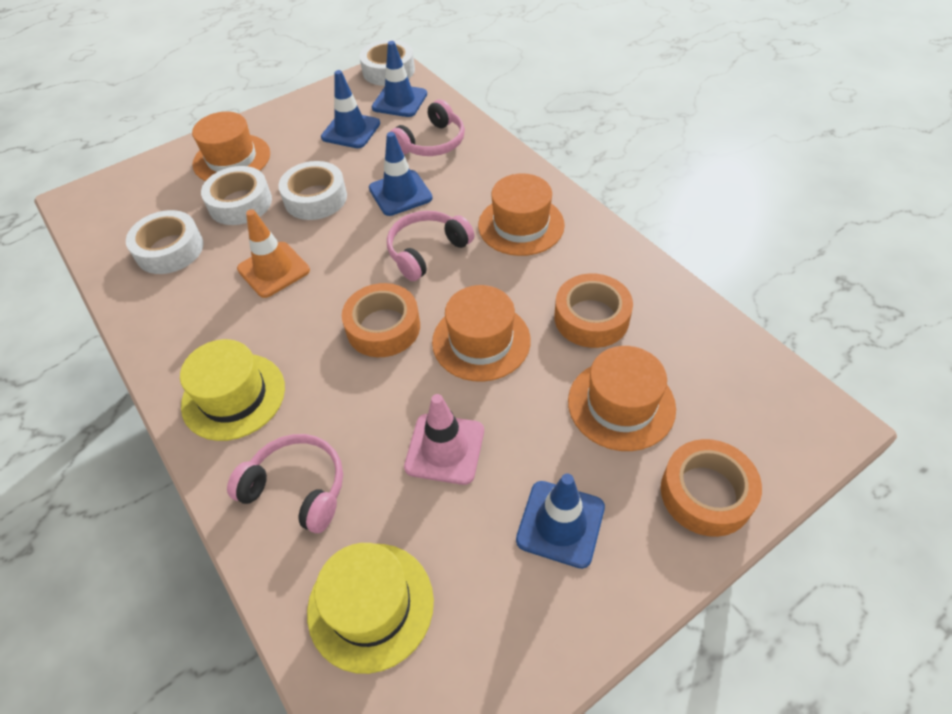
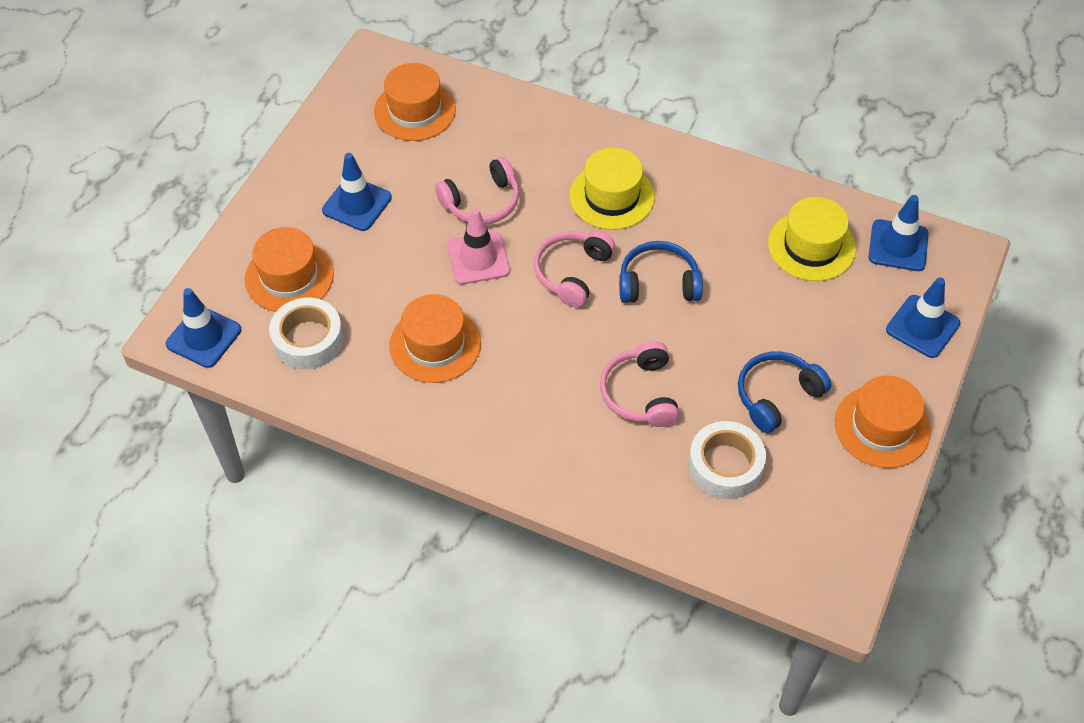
blue headphones: none = 0 -> [619,241,703,303] [738,351,831,433] = 2
orange tape: [342,283,420,357] [554,274,633,348] [661,439,762,537] = 3 -> none = 0
orange traffic cone: [237,209,310,298] = 1 -> none = 0
white tape: [126,210,204,274] [201,166,272,225] [278,161,347,220] [359,40,415,86] = 4 -> [269,298,344,369] [688,421,766,499] = 2

